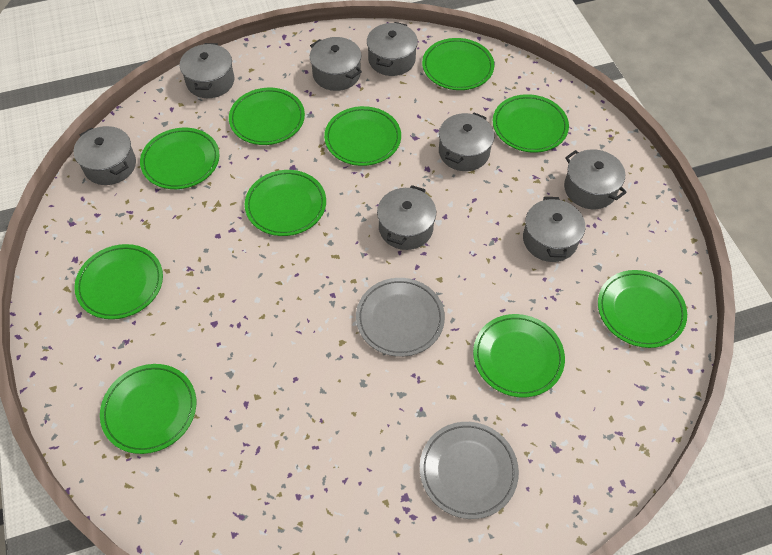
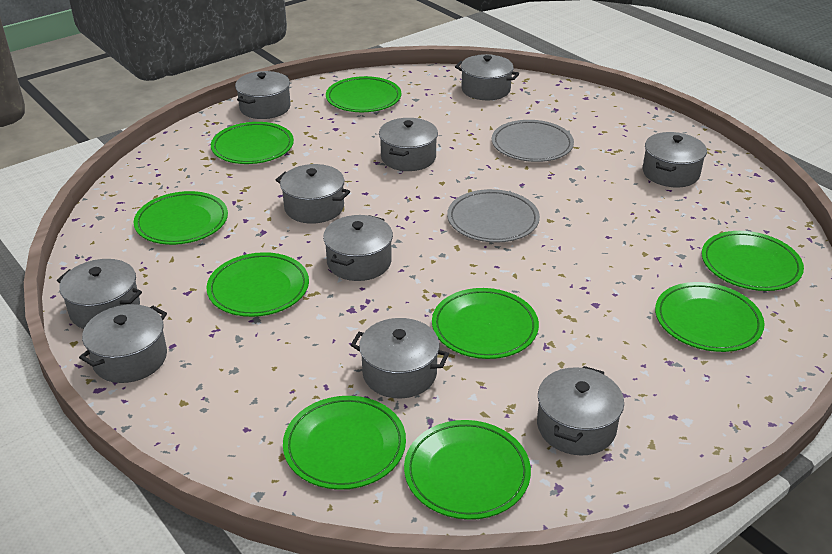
green plate: [74,244,163,319] [100,364,196,454] [140,128,220,189] [229,88,305,145] [245,170,326,236] [324,106,401,166] [422,38,494,90] [473,314,565,397] [493,94,569,153] [598,270,687,348] = 10 -> [134,191,228,245] [206,252,309,317] [211,122,294,164] [283,396,406,490] [326,76,401,112] [404,420,531,520] [432,288,539,359] [655,282,764,352] [702,231,804,291] = 9
grey pot: [74,126,136,185] [180,43,234,98] [310,37,362,91] [367,22,418,76] [377,185,436,250] [439,113,494,171] [523,197,585,262] [564,149,627,209] = 8 -> [57,259,142,329] [79,304,167,383] [235,71,291,119] [276,164,350,224] [323,215,393,281] [351,318,449,399] [379,118,438,171] [455,54,519,100] [537,366,624,455] [643,132,707,187] = 10

